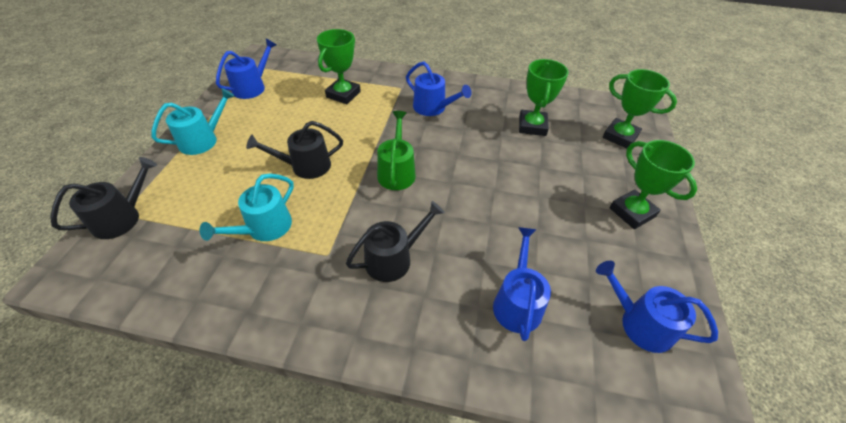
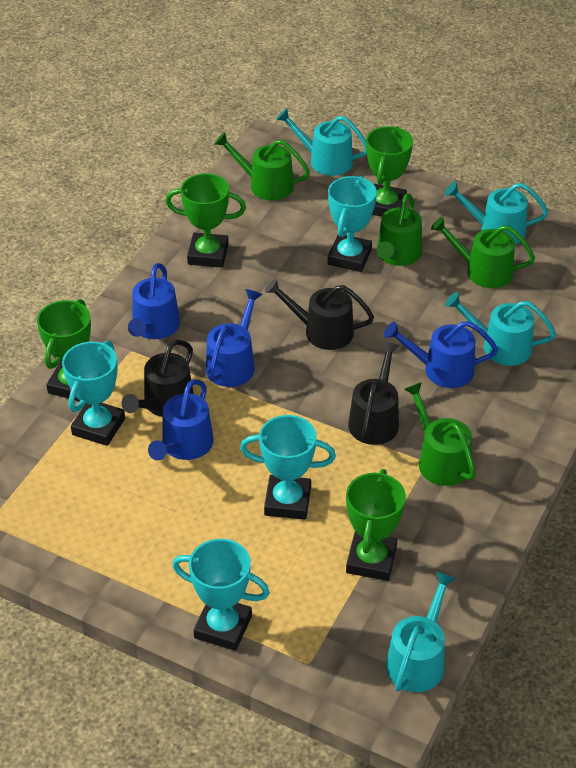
green watering can: [377,111,416,190] = 1 -> [214,132,310,200] [377,193,422,266] [404,382,476,486] [431,217,535,288] = 4
turquoise trophy: none = 0 -> [62,341,125,446] [172,539,270,651] [240,415,336,520] [328,176,377,272] = 4
turquoise watering can: [151,88,235,155] [200,173,294,241] = 2 -> [276,108,367,176] [386,571,456,692] [445,182,548,244] [445,292,556,366] = 4

